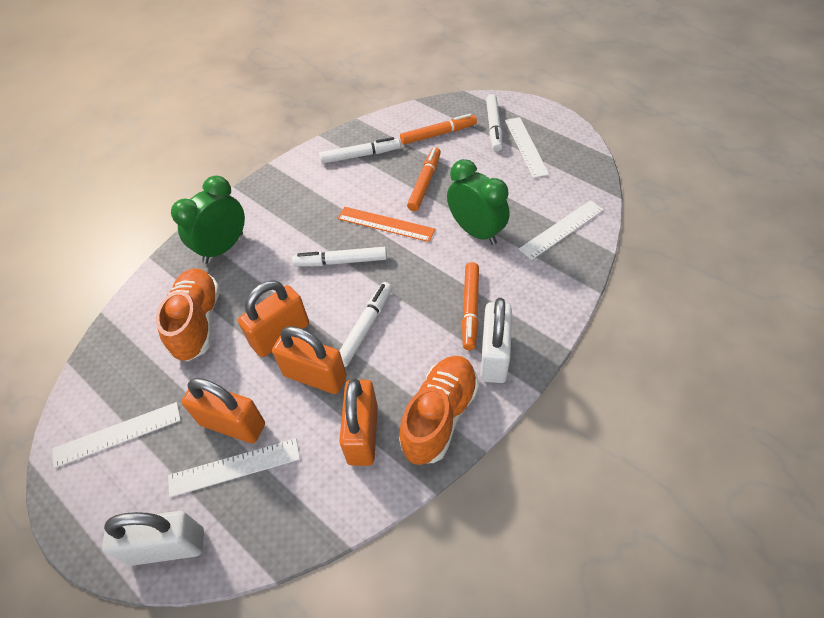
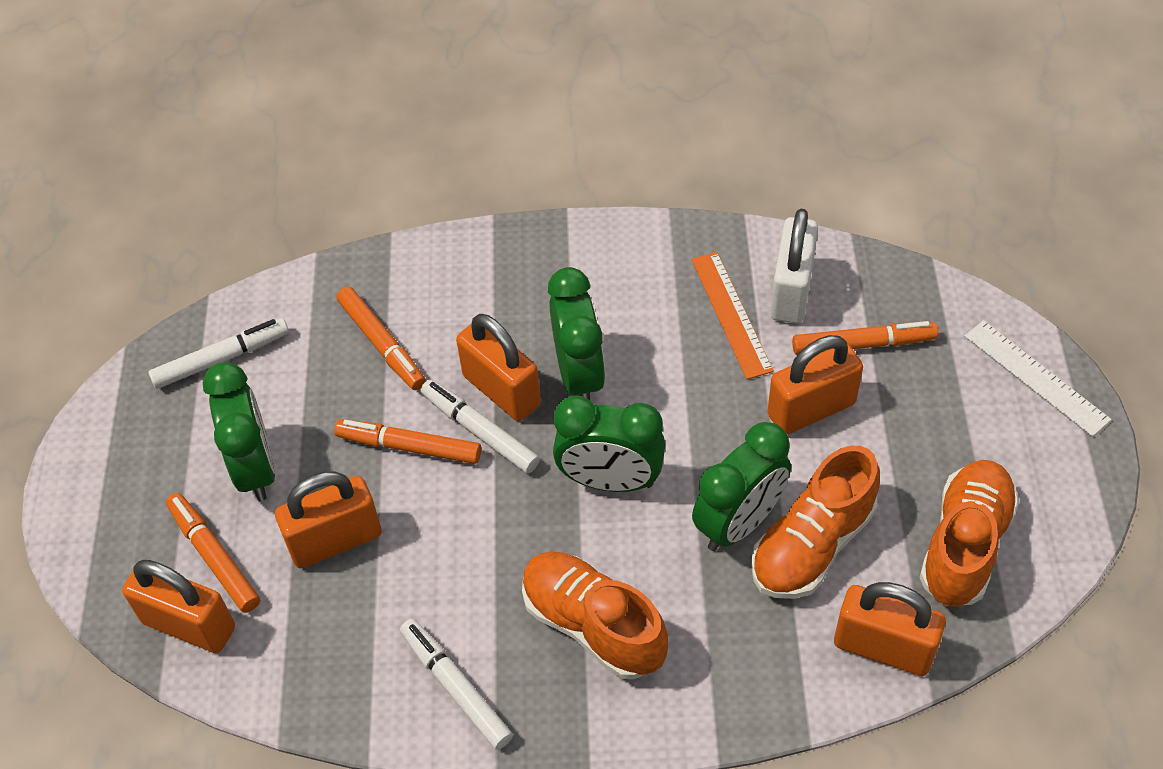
green clock: [171,176,245,263] [447,159,510,245] = 2 -> [203,362,276,501] [548,267,605,400] [553,396,665,492] [692,422,791,551] = 4
orange marker: [400,114,477,145] [407,147,441,211] [462,262,479,350] = 3 -> [166,493,260,613] [335,419,481,464] [337,287,426,390] [792,321,938,355] = 4
orange padlock: [182,378,265,443] [238,280,309,357] [272,326,347,394] [339,379,378,466] = 4 -> [122,560,235,653] [275,471,382,568] [456,314,541,421] [767,335,863,435] [834,582,946,676] = 5
orange shoe: [156,269,220,361] [399,356,479,465] = 2 -> [522,552,668,679] [751,446,880,599] [920,460,1019,607] = 3
white marker: [292,247,387,267] [319,137,400,164] [339,282,392,367] [486,94,502,151] = 4 -> [148,318,289,389] [400,619,513,750] [421,379,540,473] = 3
white padlock: [102,511,204,566] [480,298,512,383] = 2 -> [770,209,818,323] = 1
white ruler: [52,402,181,468] [168,438,300,497] [505,117,549,178] [519,200,604,260] = 4 -> [964,320,1112,437] = 1

